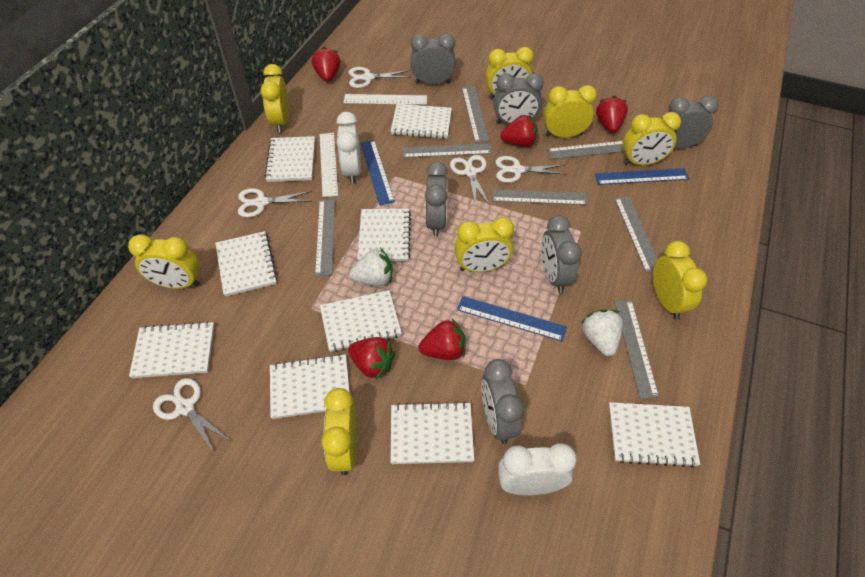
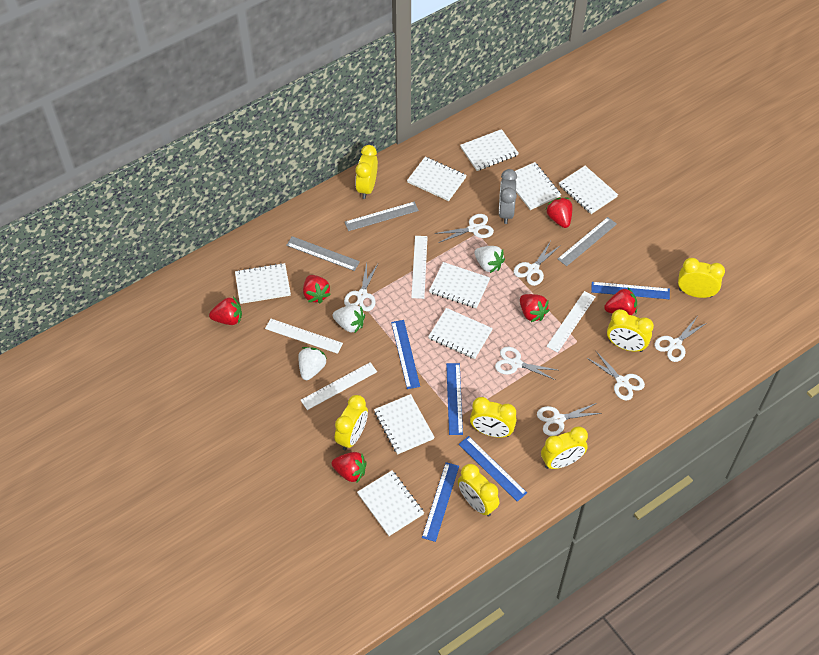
blue ruler: [360,140,395,205] [457,296,567,342] [595,168,689,185] = 3 -> [391,320,420,389] [422,462,459,542] [446,363,463,435] [459,436,527,502] [591,282,670,299] = 5
grey clock: [411,33,455,84] [425,162,448,237] [481,359,524,444] [493,73,544,124] [541,215,582,293] [662,96,719,148] = 6 -> [499,169,517,224] = 1
grey ruler: [315,199,335,276] [402,143,492,158] [462,86,489,143] [492,189,587,205] [547,141,624,159] [614,196,657,273] [614,300,659,399] = 7 -> [286,236,360,271] [345,202,419,231] [558,217,617,266] = 3
red strawberry: [312,47,340,82] [348,337,395,380] [419,319,466,360] [501,115,538,147] [596,96,628,133] = 5 -> [209,297,242,325] [303,275,331,304] [332,452,367,482] [520,294,549,322] [546,198,572,228] [604,288,637,315] = 6
white clock: [337,112,361,184] [498,443,577,495] = 2 -> none = 0
white ruler: [320,133,338,197] [344,94,427,105] = 2 -> [265,319,343,354] [301,362,377,410] [411,236,428,299] [546,291,596,352] = 4
white scissors: [153,378,232,452] [238,188,312,218] [349,67,411,88] [450,155,490,207] [495,156,567,183] = 5 -> [344,263,378,311] [434,214,494,243] [495,347,557,380] [514,241,561,286] [537,403,601,436] [587,350,645,401] [654,317,708,362] = 7
white strawberry: [349,248,393,286] [581,310,623,356] = 2 -> [298,347,327,380] [333,305,365,333] [474,246,505,273] = 3
yellow clock: [128,234,200,289] [261,64,289,133] [321,388,357,475] [454,217,514,272] [486,47,534,99] [544,85,597,138] [623,112,681,165] [653,241,707,320] = 8 -> [335,395,368,451] [355,145,378,199] [458,464,499,516] [470,397,517,438] [541,426,588,469] [607,309,654,352] [678,258,725,298] = 7

